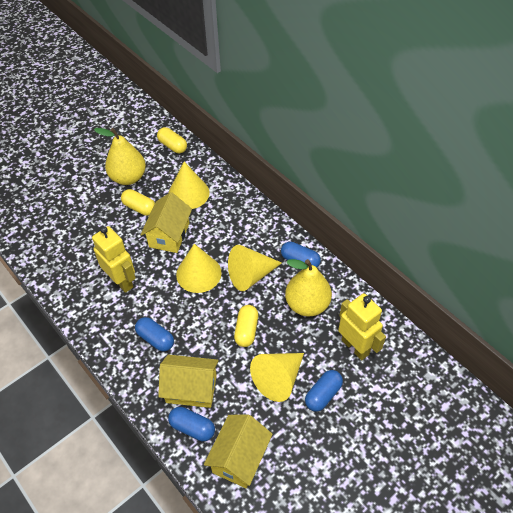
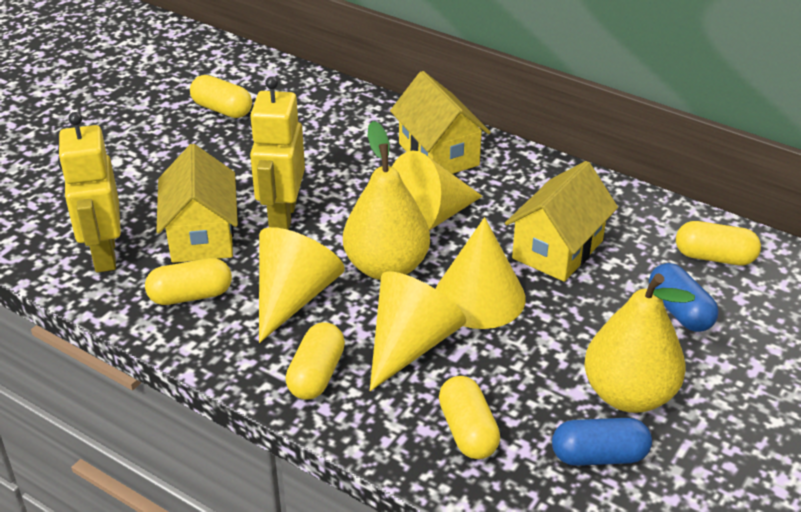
blue capsule: [135,317,174,351] [168,407,215,441] [281,242,321,267] [305,370,343,412] = 4 -> [552,418,652,466] [649,263,719,332] = 2
yellow capsule: [121,189,155,216] [157,127,187,153] [234,305,258,347] = 3 -> [145,258,232,305] [190,75,252,118] [286,322,345,400] [439,376,500,459] [676,221,761,265] = 5

